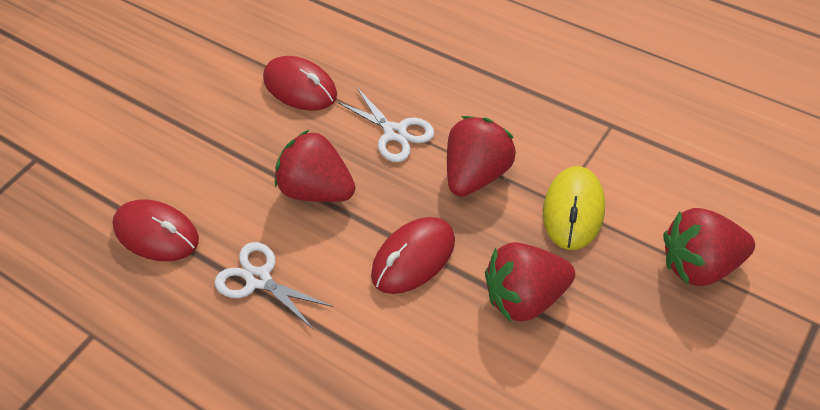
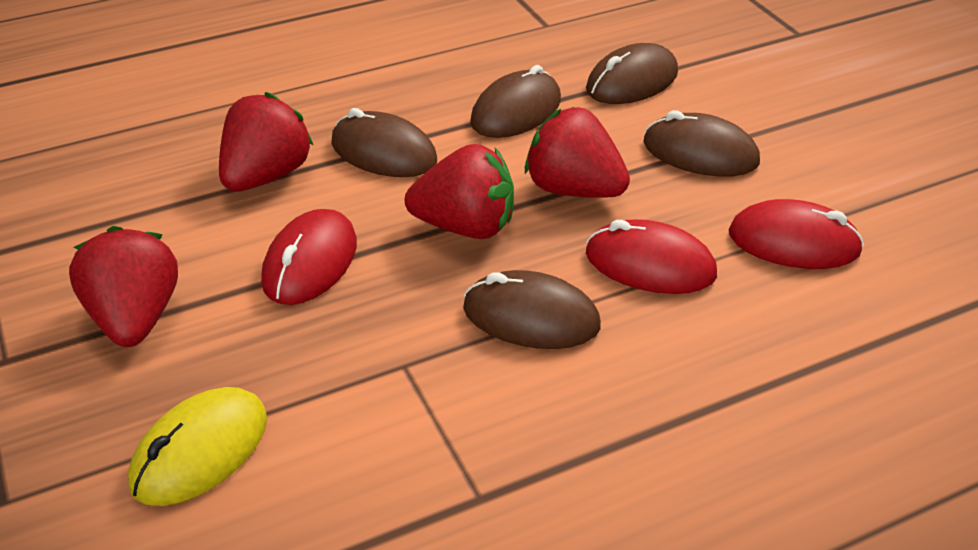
brown mouse: none = 0 -> [331,108,437,177] [463,270,601,349] [470,65,561,138] [586,43,678,104] [643,111,760,177] = 5
white scissors: [214,242,333,330] [337,87,434,162] = 2 -> none = 0

